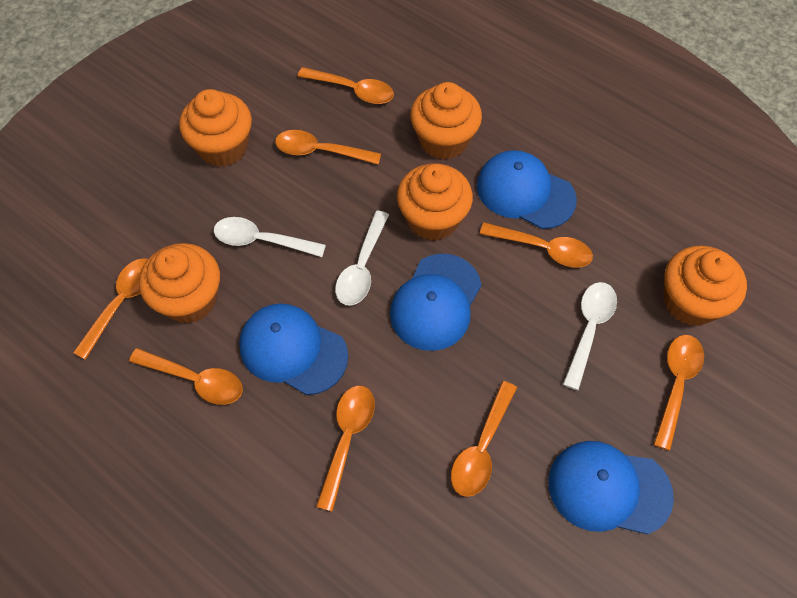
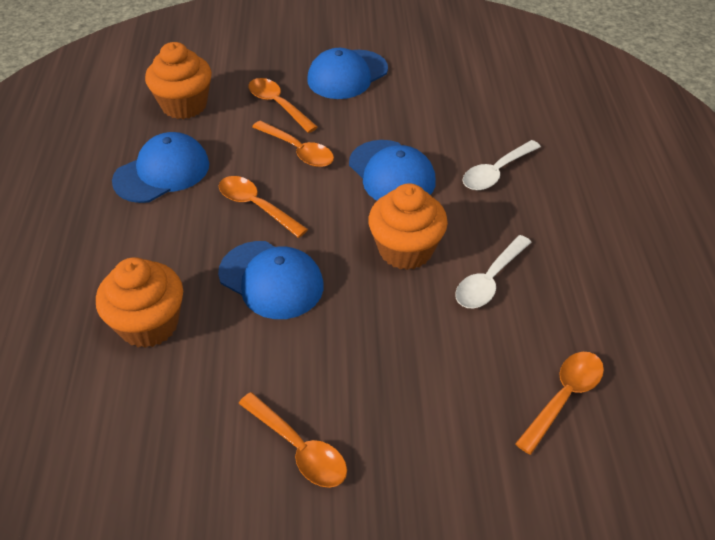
orange cupcake: [139,243,220,323] [179,89,252,167] [397,163,473,241] [410,82,482,160] [664,245,747,326] = 5 -> [96,257,183,348] [145,42,212,119] [368,183,448,270] = 3
orange spoon: [73,258,148,360] [129,348,243,405] [275,130,381,165] [298,67,394,104] [316,386,375,512] [451,381,517,497] [480,222,593,267] [654,335,704,451] = 8 -> [219,176,308,238] [238,392,347,488] [248,78,318,133] [252,120,334,167] [515,352,604,455] = 5
white spoon: [213,217,326,257] [335,211,389,306] [563,282,617,390] = 3 -> [455,235,532,308] [462,140,541,190] = 2

